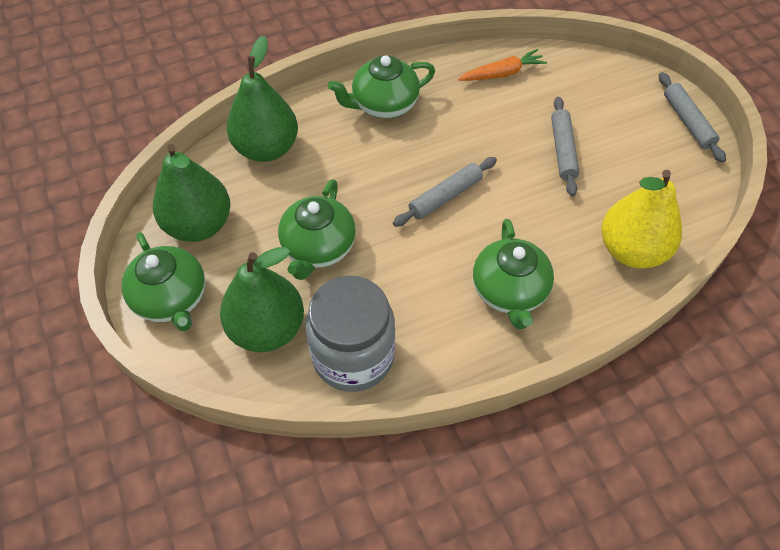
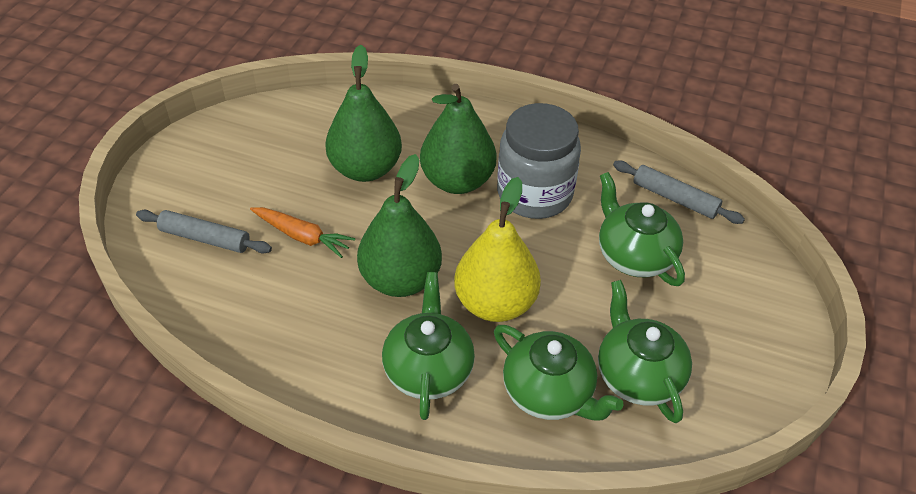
grey rolling pin: [393,157,497,227] [551,97,580,196] [659,72,726,163] = 3 -> [136,210,272,254] [613,161,745,224] = 2

